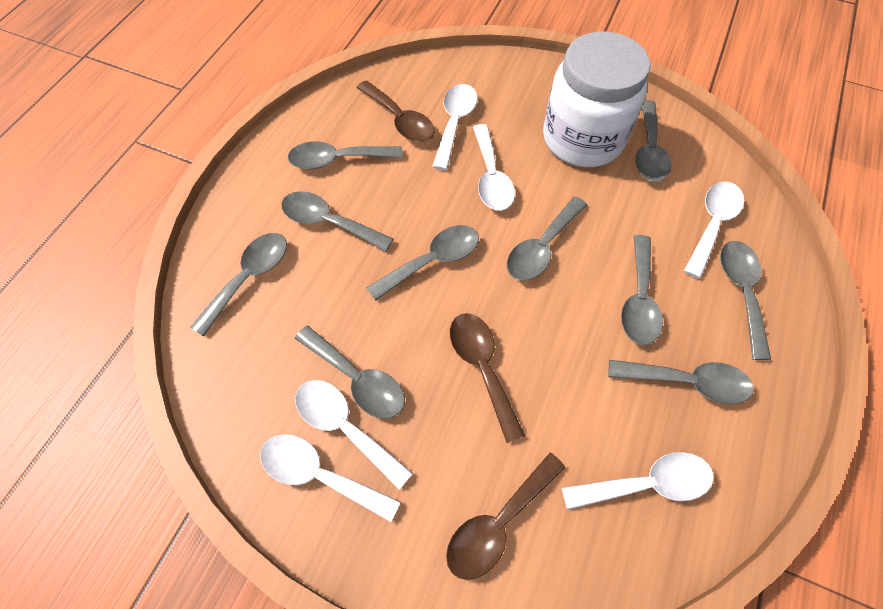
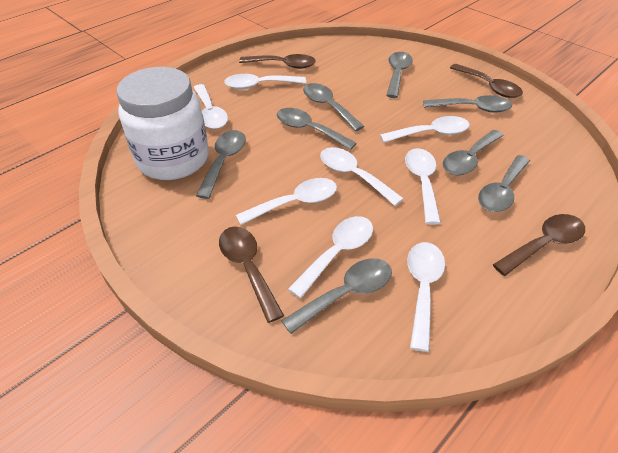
brown spoon: [357,80,435,142] [446,453,565,580] [450,313,525,443] = 3 -> [219,227,284,323] [239,54,316,69] [450,64,523,98] [493,214,585,276] = 4
grey spoon: [190,233,287,337] [281,191,393,252] [288,141,403,169] [295,326,405,419] [367,225,479,301] [507,197,587,281] [608,360,754,405] [621,235,663,345] [635,100,671,182] [720,241,771,360] = 10 -> [196,130,246,199] [277,108,357,150] [281,258,392,334] [303,83,365,131] [386,52,413,98] [423,95,512,112] [443,130,504,175] [478,155,530,212] = 8
white spoon: [260,434,401,522] [295,380,413,490] [432,84,478,170] [473,124,515,211] [562,452,714,510] [684,182,744,279] = 6 -> [193,84,228,129] [224,74,306,89] [236,178,337,225] [288,216,373,298] [320,147,404,206] [380,116,470,143] [405,148,441,224] [407,242,445,352] = 8

